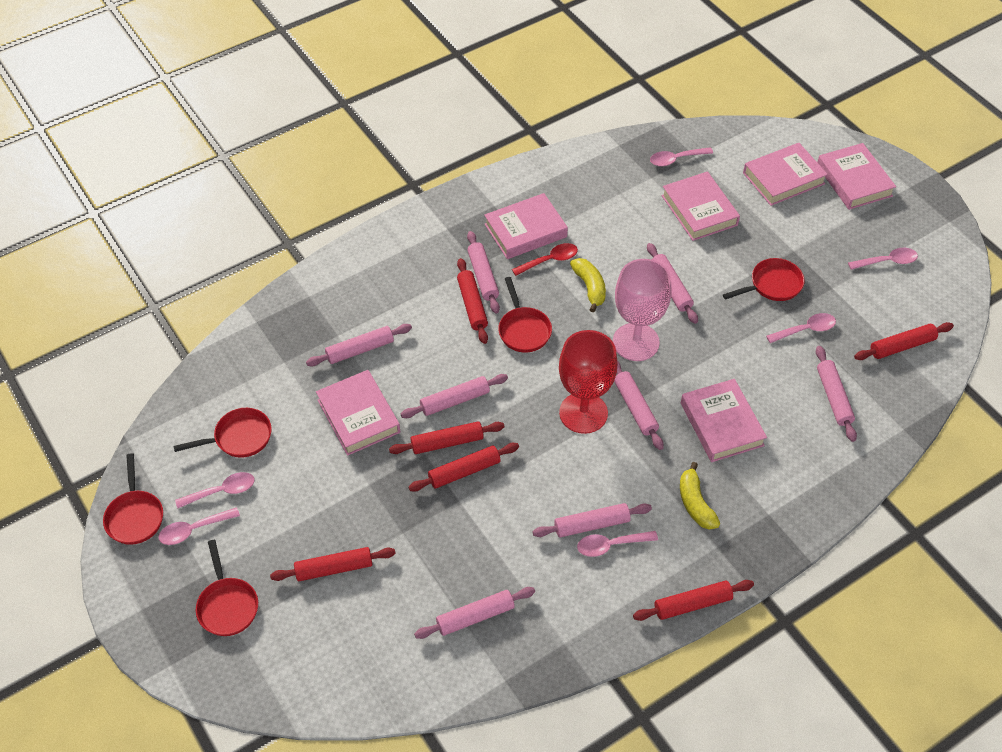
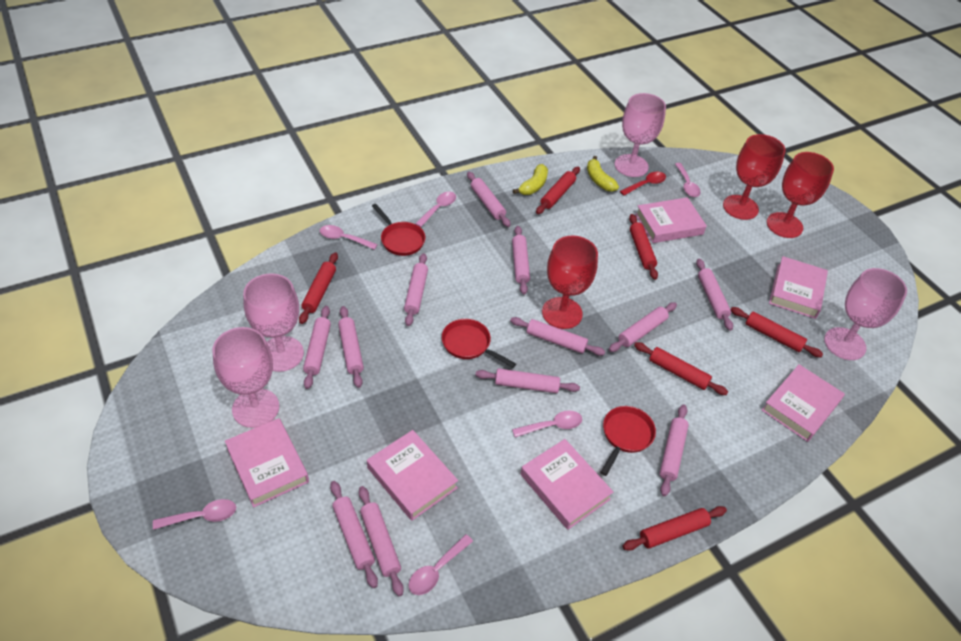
pink goblet: [613,259,672,361] = 1 -> [213,327,279,428] [243,273,304,372] [615,93,666,177] [824,268,907,360] = 4
pink rolling pin: [306,324,412,367] [401,374,508,418] [414,587,535,639] [467,231,500,314] [532,503,652,537] [614,360,664,450] [647,243,698,324] [816,346,857,442] = 8 -> [303,306,331,389] [330,481,378,588] [338,306,364,388] [359,486,404,596] [404,253,428,326] [467,172,511,227] [475,368,580,393] [510,317,605,356] [512,226,530,295] [609,302,677,352] [660,404,689,497] [696,259,733,331] = 12
red goblet: [559,330,618,434] = 1 -> [542,236,598,329] [723,134,785,220] [767,152,834,238] = 3
red pan: [103,453,163,545] [173,408,272,458] [196,540,258,636] [498,277,552,353] [723,258,805,301] = 5 -> [372,204,425,256] [442,319,516,368] [600,406,656,476] = 3

